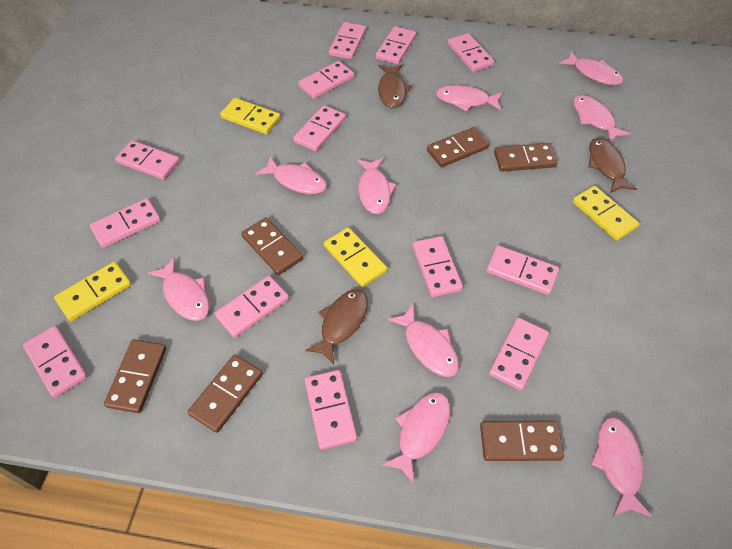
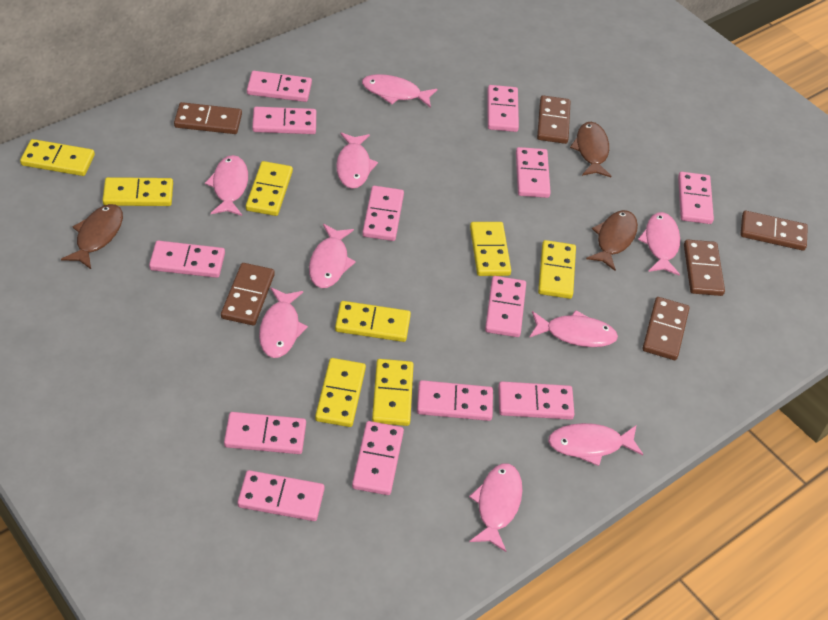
yellow domino: [54,262,132,321] [220,98,281,134] [324,228,387,287] [573,186,639,241] = 4 -> [20,139,95,176] [102,177,173,206] [246,161,293,216] [315,358,366,427] [335,301,411,342] [372,359,414,426] [470,222,511,276] [538,240,576,299] = 8

